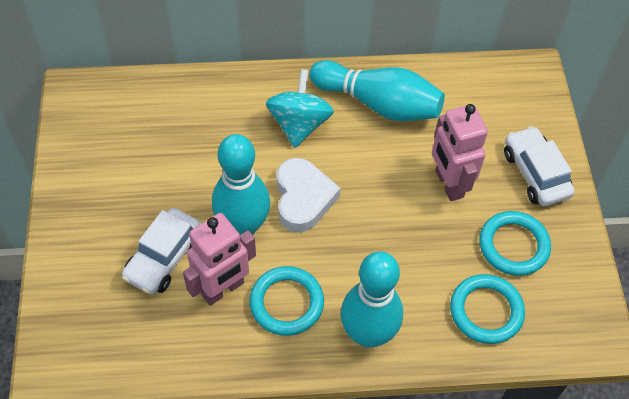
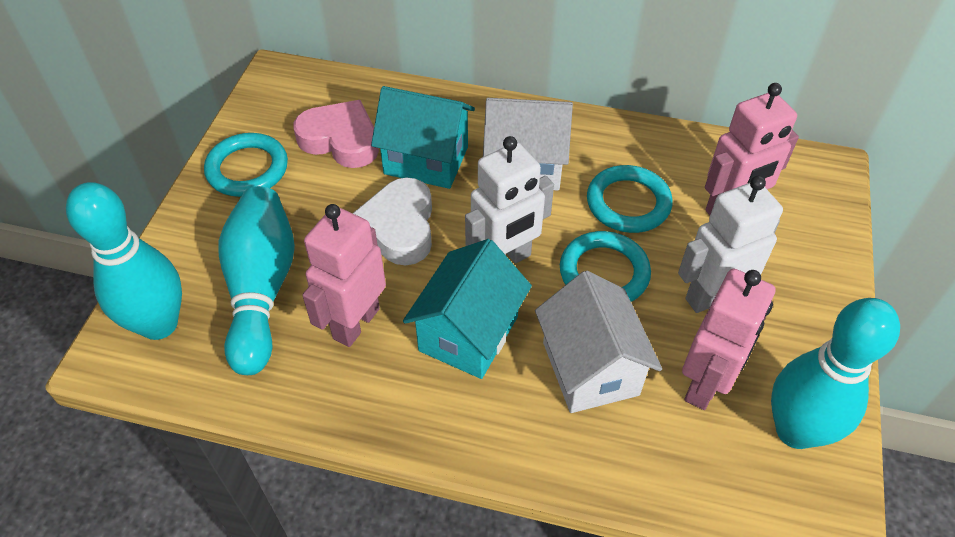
pink heart: none = 0 -> [293,100,379,168] = 1
pink robot: [183,213,256,306] [432,104,488,201] = 2 -> [302,204,386,347] [682,269,776,410] [705,83,799,215] = 3
turquoise house: none = 0 -> [371,86,475,189] [403,239,532,379] = 2
turquoise spinning top: [266,69,334,148] = 1 -> none = 0
white car: [122,208,201,295] [504,126,575,206] = 2 -> none = 0
white house: none = 0 -> [483,98,573,191] [535,271,662,413] = 2
white robot: none = 0 -> [465,136,554,263] [678,176,783,313] = 2

